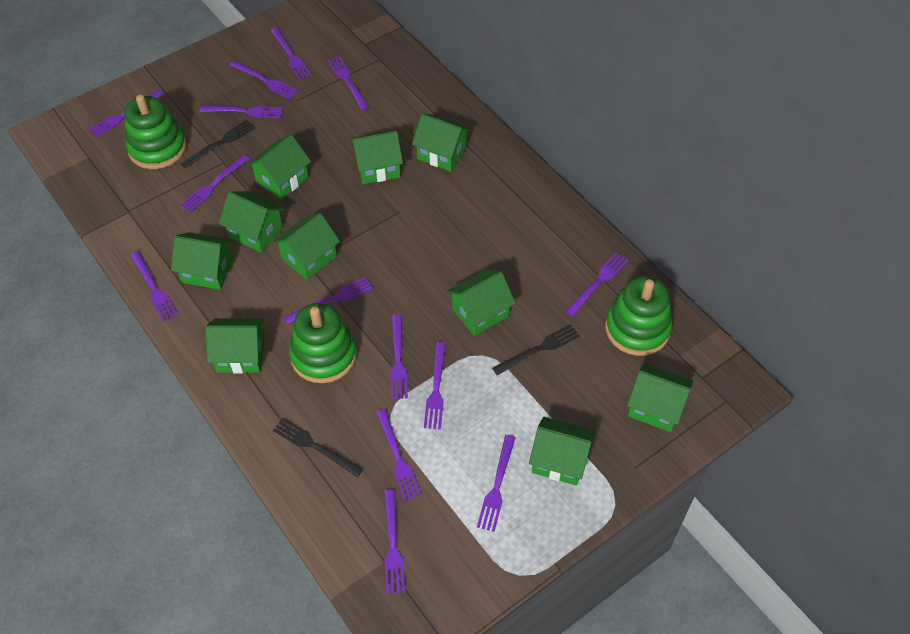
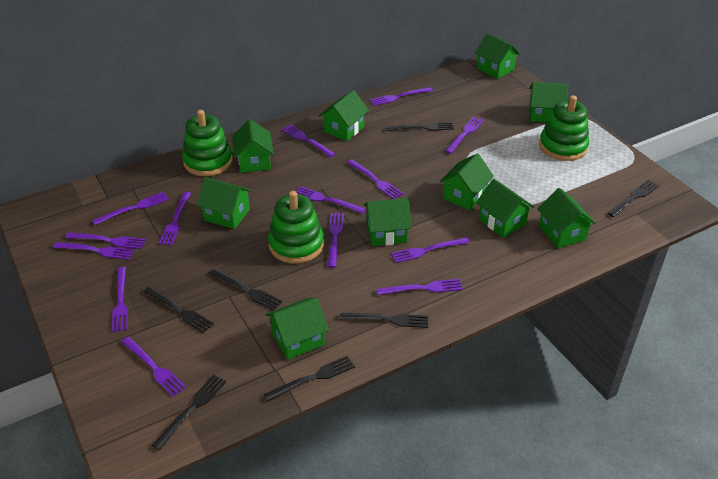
black fork: [180,120,255,168] [273,417,363,477] [492,324,580,375] = 3 -> [144,287,214,333] [152,374,226,450] [209,268,282,311] [264,356,355,401] [339,313,428,328] [385,122,454,131] [607,180,659,217] = 7

